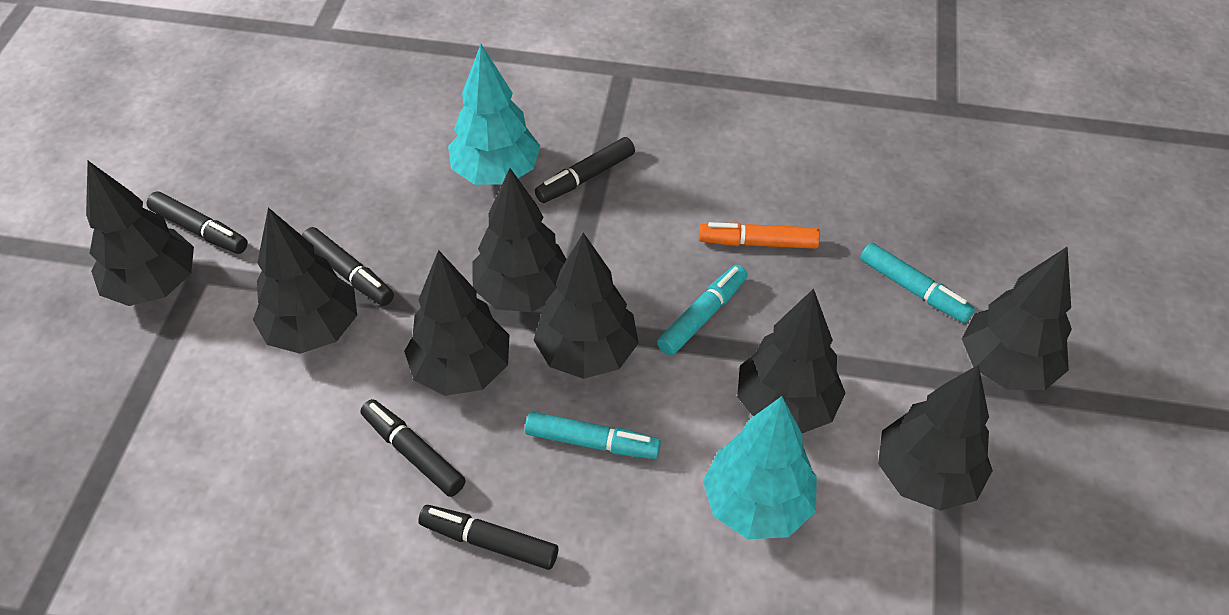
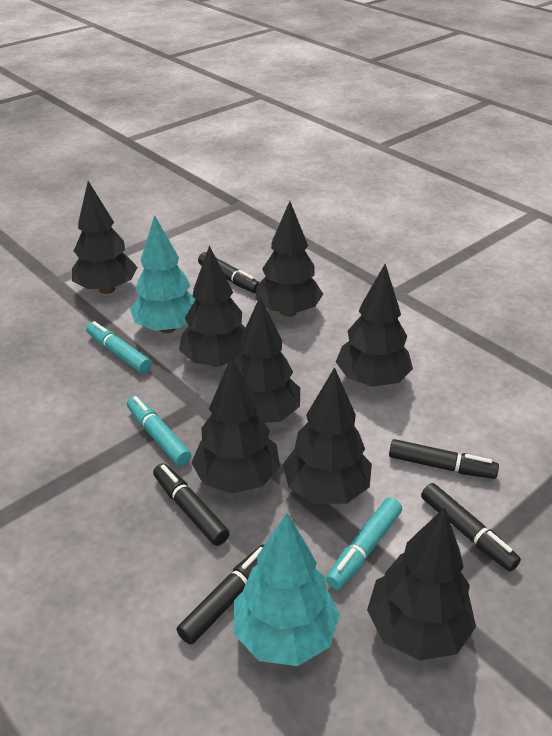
orange marker: [699,222,820,249] = 1 -> none = 0

